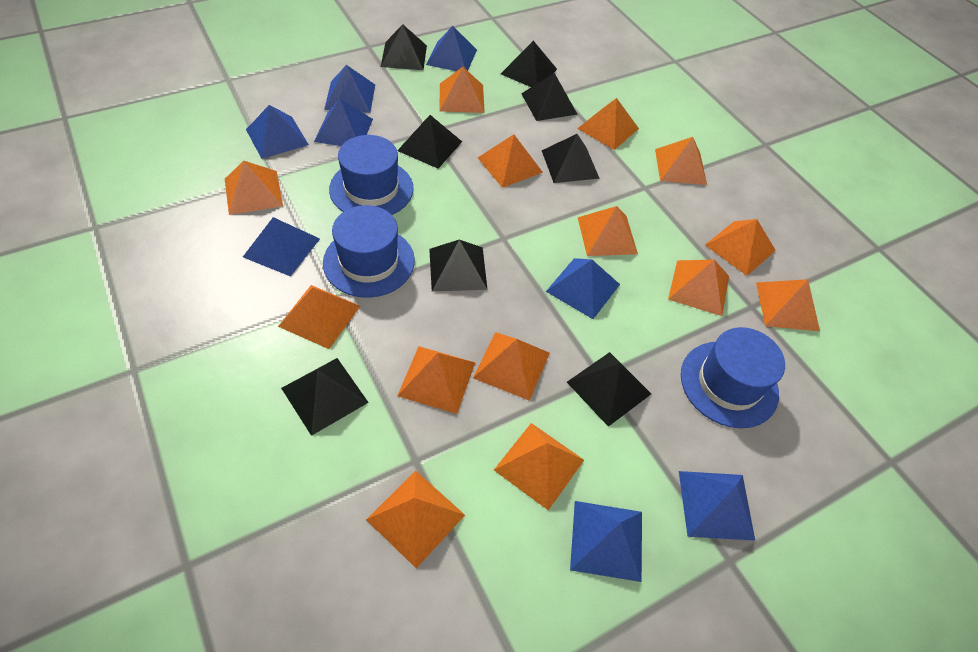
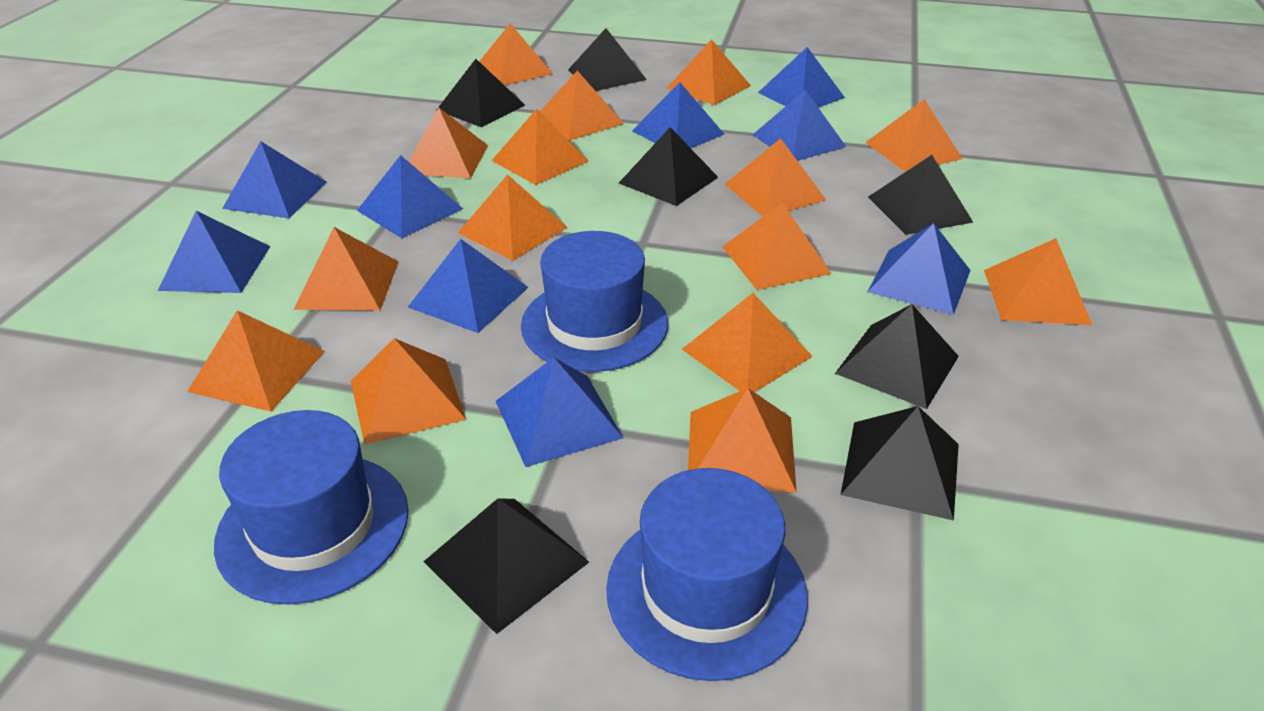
black pyramid: [281,358,369,436] [381,24,427,70] [397,115,462,169] [429,240,488,292] [501,41,557,87] [521,73,577,121] [542,134,600,183] [567,352,651,427] = 8 -> [423,498,589,634] [437,59,525,127] [568,28,647,91] [619,127,718,206] [835,304,959,409] [841,406,959,521] [868,155,973,235] = 7
blue pyramid: [243,217,320,276] [246,105,309,159] [314,98,373,146] [324,65,375,113] [426,26,477,71] [546,258,620,319] [570,501,642,582] [679,471,755,541] = 8 -> [158,211,271,293] [222,141,327,218] [357,155,463,238] [408,239,528,333] [496,357,623,467] [632,82,725,148] [753,90,846,161] [758,47,845,108] [868,223,971,315] = 9
orange pyramid: [225,161,283,215] [278,285,360,349] [366,471,465,568] [397,346,475,414] [440,67,485,113] [473,332,550,401] [478,134,543,188] [494,423,584,510] [577,98,639,150] [578,206,638,256] [655,137,707,185] [668,260,729,316] [705,219,776,276] [756,279,820,331] = 14 -> [187,310,325,412] [293,227,398,311] [351,338,466,445] [409,108,488,178] [458,174,568,261] [479,23,553,85] [491,109,589,185] [540,70,624,141] [667,39,751,105] [682,293,813,392] [688,388,797,493] [722,203,832,290] [725,138,826,217] [865,99,963,172] [984,238,1092,325] = 15

